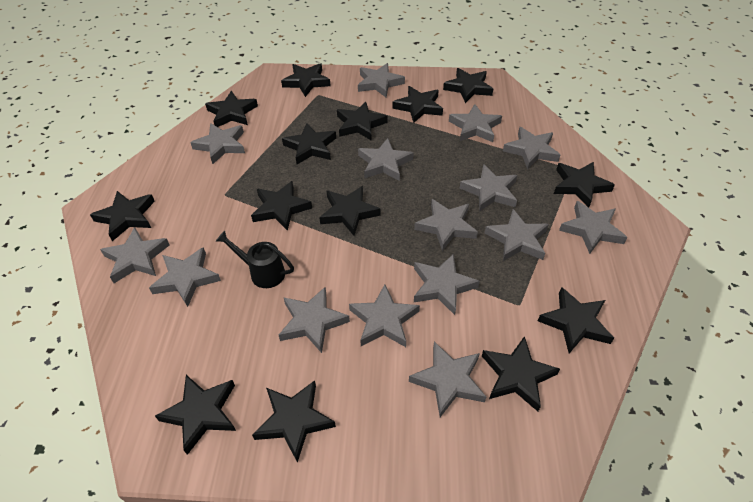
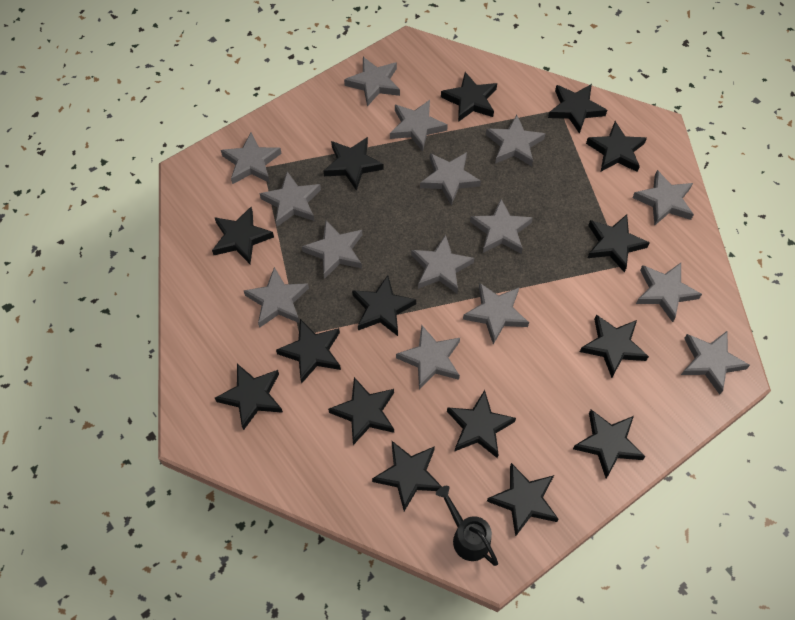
black star: [90,191,155,241] [155,375,236,455] [205,91,258,127] [251,181,312,231] [252,380,336,463] [281,63,331,97] [282,123,336,164] [319,186,381,236] [337,102,388,141] [393,86,443,123] [443,68,493,103] [482,336,560,411] [538,287,614,353] [554,162,615,208] = 14 -> [212,207,274,264] [215,364,283,430] [276,319,341,384] [324,137,384,191] [328,377,394,445] [352,275,416,336] [372,441,442,511] [441,72,497,122] [447,390,516,458] [487,463,559,537] [548,84,607,134] [573,410,645,478] [580,315,649,378] [586,121,647,172] [588,214,650,272] = 15

